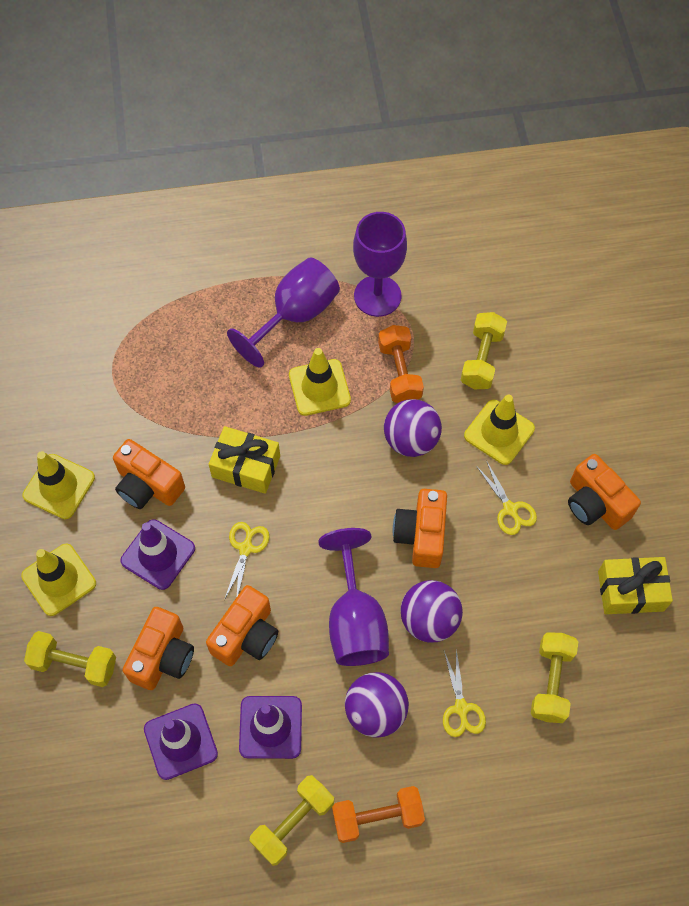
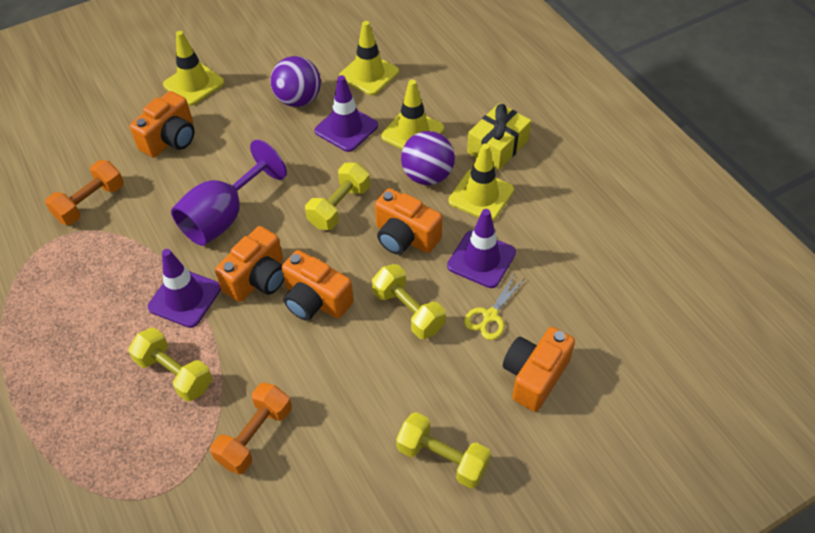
purple ball: [345,672,409,738] [384,399,442,457] [401,580,463,642] = 3 -> [270,56,321,107] [401,131,455,185] = 2
purple goblet: [227,257,340,368] [318,528,389,666] [353,212,407,317] = 3 -> [171,140,287,246] = 1
yellow gift: [209,426,280,494] [598,557,673,614] = 2 -> [467,103,531,170] = 1
yellow scissors: [224,522,270,600] [443,649,486,737] [476,460,537,535] = 3 -> [464,273,525,340] = 1

